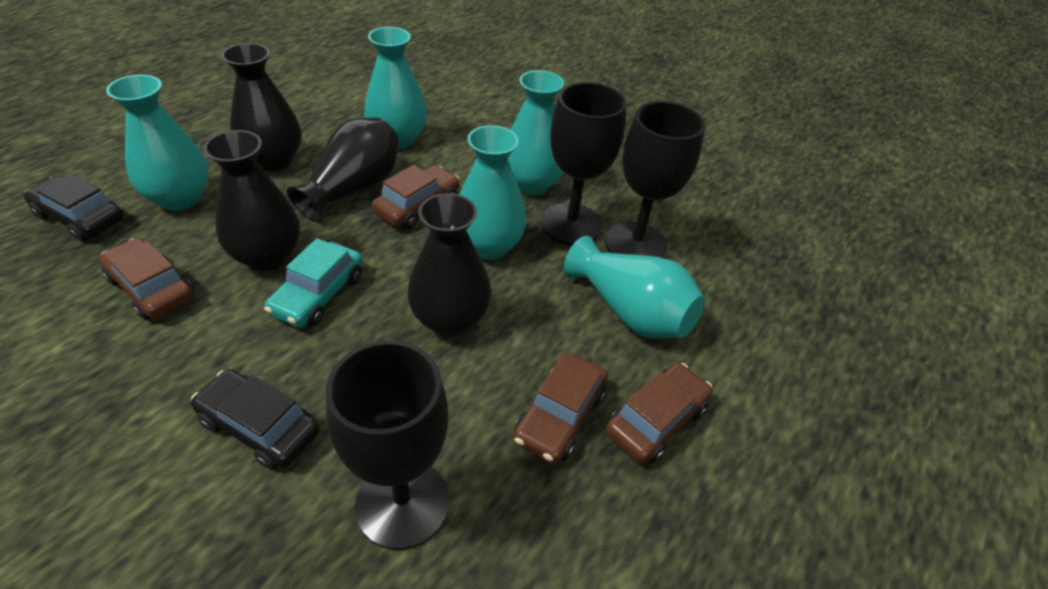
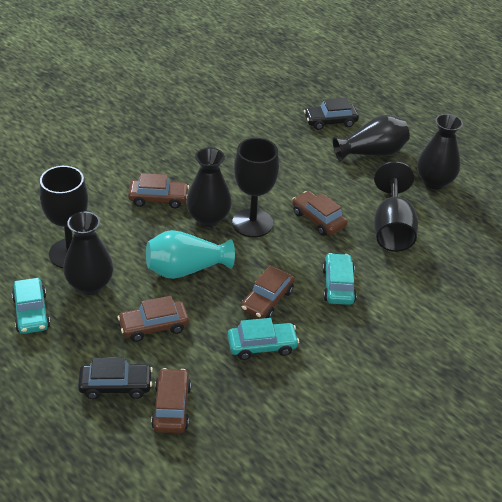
brown car: [99,238,195,320] [372,165,460,229] [513,353,608,464] [605,363,713,463] = 4 -> [117,296,189,342] [128,173,189,208] [151,368,191,433] [241,266,295,319] [292,191,348,236] = 5
turquoise car: [264,238,363,328] = 1 -> [12,278,50,334] [228,318,299,360] [322,253,357,305] = 3
turquoise vase: [106,75,209,211] [364,27,427,148] [459,125,527,260] [508,70,564,195] [564,236,705,338] = 5 -> [146,230,235,279] = 1

